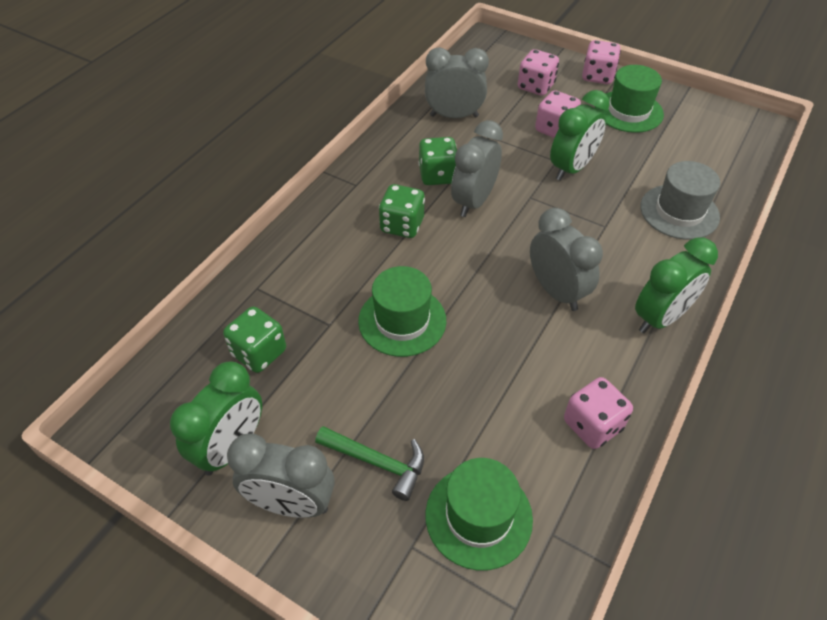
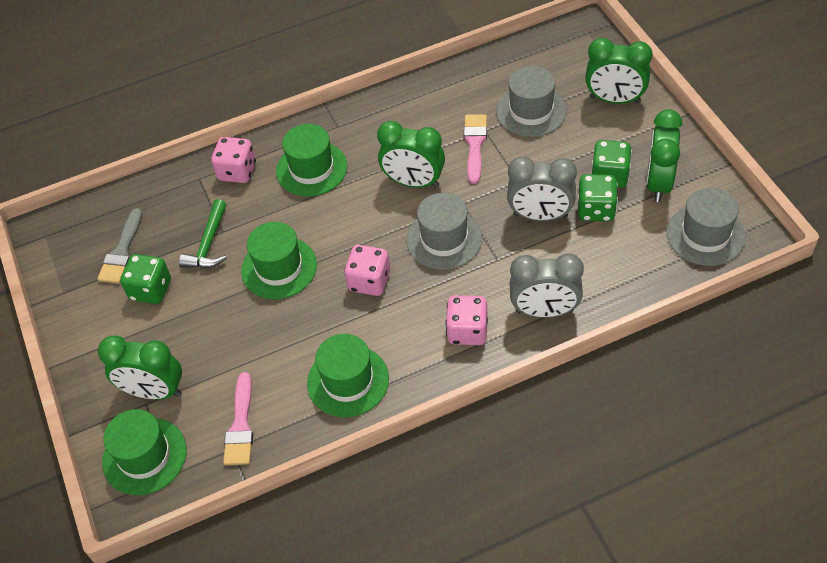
green clock: [170,362,262,476] [550,90,610,181] [635,237,718,333] = 3 -> [98,336,182,400] [377,121,445,188] [585,38,653,104] [646,109,682,202] = 4
green hat: [358,266,446,357] [425,458,533,571] [595,65,664,133] = 3 -> [102,409,187,495] [241,222,317,299] [276,124,347,196] [307,334,389,417] = 4
grey brush: none = 0 -> [97,208,143,284] = 1
grey clock: [227,433,335,518] [425,47,489,118] [451,120,503,217] [530,208,603,311] = 4 -> [507,157,577,221] [510,254,584,318] = 2
grey hat: [640,161,720,240] = 1 -> [406,193,482,270] [496,66,567,137] [667,187,746,266] = 3
pink brush: none = 0 -> [223,372,253,465] [464,114,487,184] = 2
pink dice: [518,49,559,96] [535,90,581,138] [564,377,633,449] [582,40,621,84] = 4 -> [211,137,256,183] [344,245,390,296] [445,295,488,345] = 3

